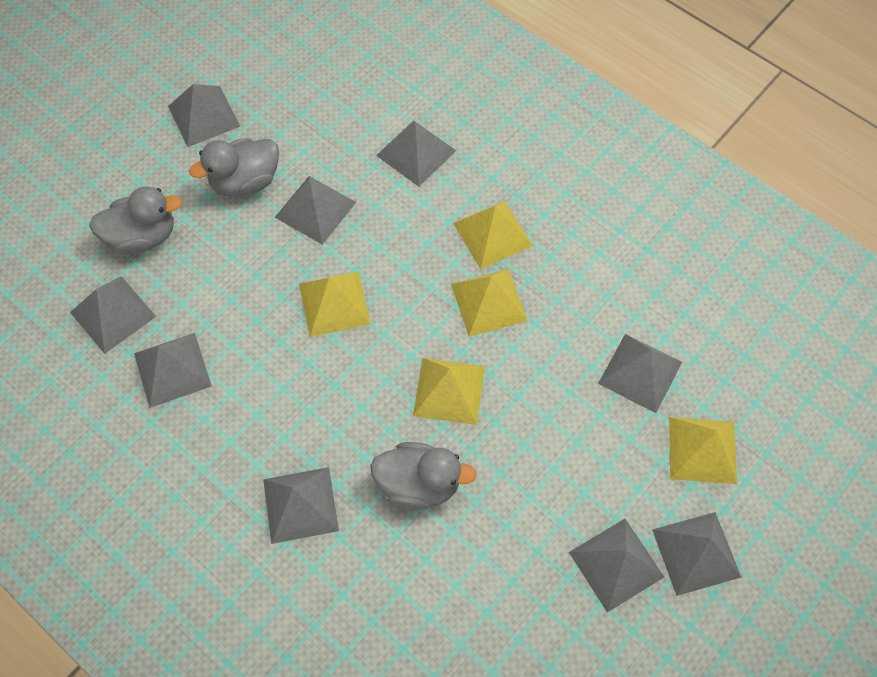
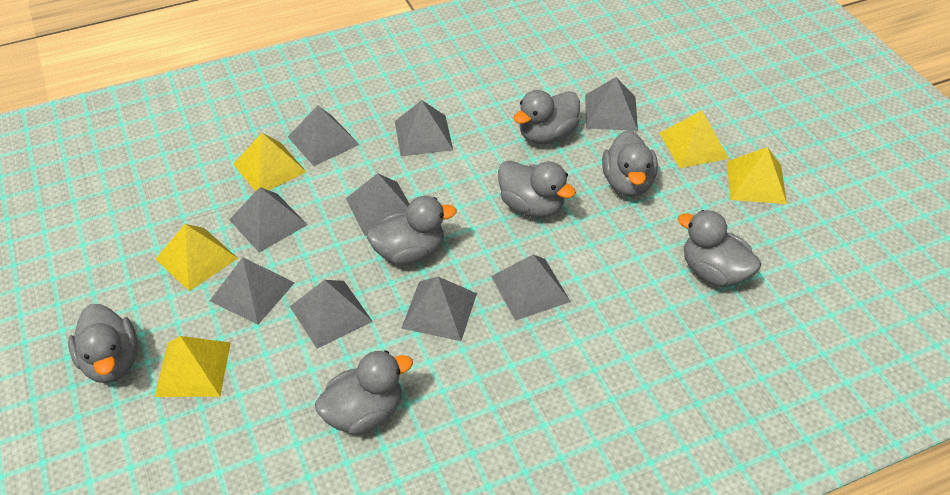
grey duck: [89,186,182,255] [189,138,279,197] [370,442,477,510] = 3 -> [68,304,138,383] [315,350,413,435] [367,196,457,265] [498,160,576,218] [513,90,580,144] [602,130,658,197] [678,210,761,287] = 7

